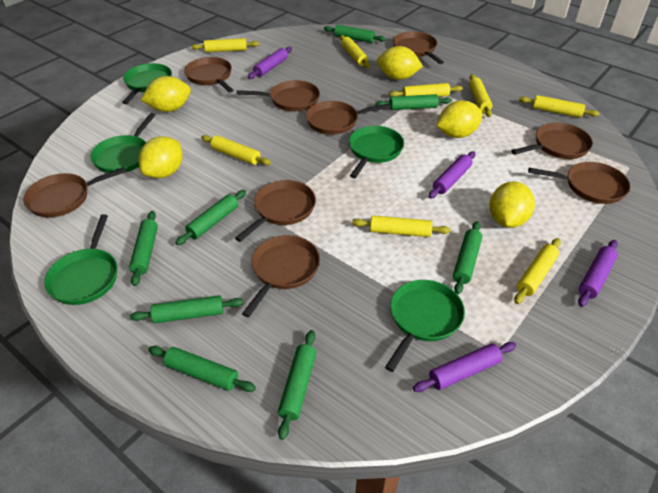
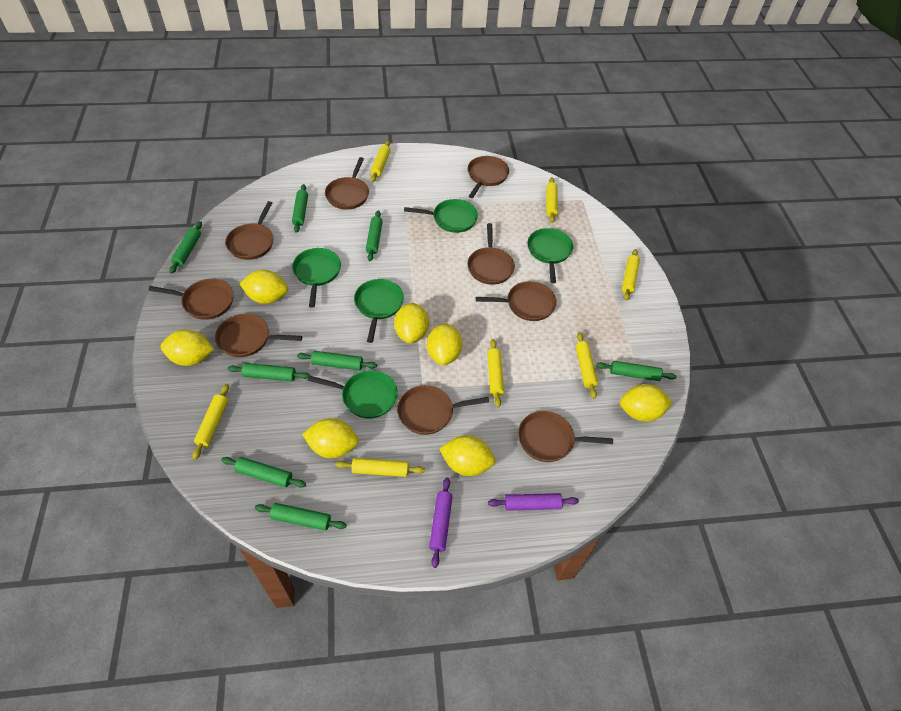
purple rolling pin: [248,47,292,79] [413,342,516,392] [429,151,476,198] [578,240,618,307] = 4 -> [429,478,453,568] [488,493,579,511] = 2
yellow lemon: [138,136,183,178] [141,76,191,112] [377,46,423,80] [436,100,483,138] [490,181,535,228] = 5 -> [161,329,214,366] [240,270,288,304] [302,418,359,458] [394,303,429,343] [427,323,462,365] [439,435,495,476] [620,384,673,422] = 7
yellow rolling pin: [191,38,259,52] [201,135,271,165] [340,35,370,68] [352,216,450,237] [389,83,463,97] [469,74,493,117] [514,238,561,304] [519,95,600,118] = 8 -> [192,384,229,460] [335,458,425,477] [370,141,390,182] [487,339,504,407] [546,177,558,223] [575,332,598,399] [622,249,640,301] = 7

